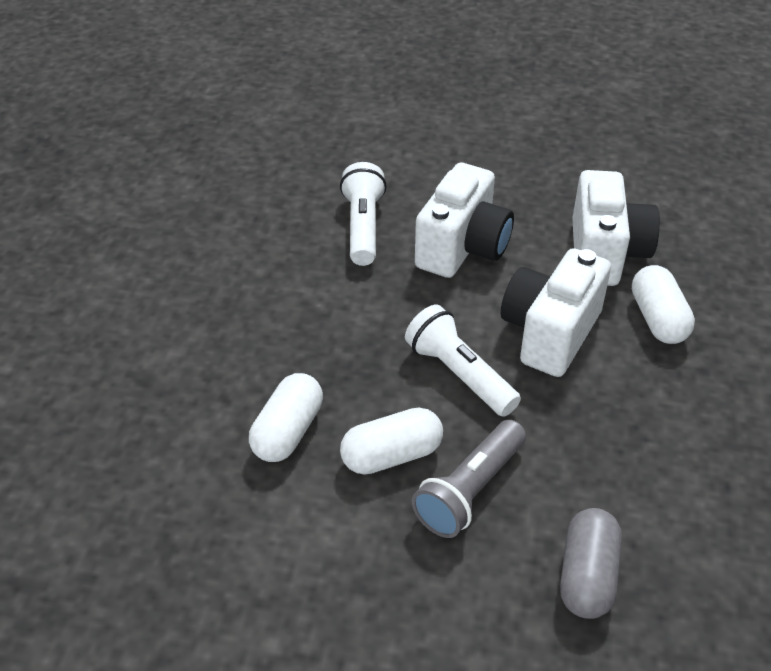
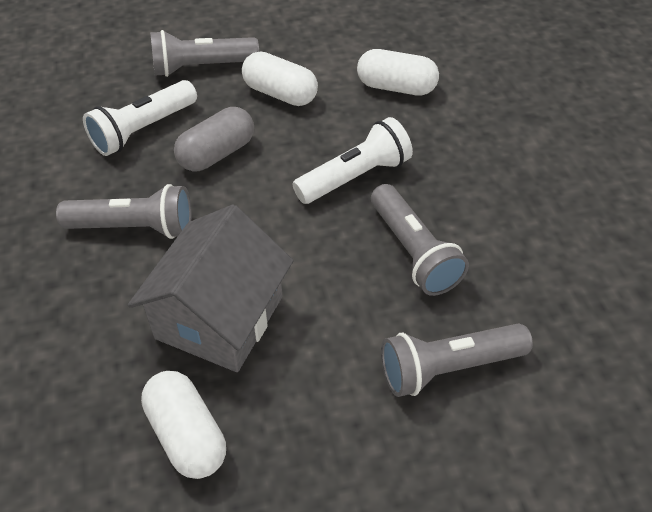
grey flashlight: [412,420,526,538] = 1 -> [56,184,192,239] [150,30,259,77] [371,184,469,296] [381,323,533,397] = 4
grey house: none = 0 -> [128,205,294,372] = 1
white camera: [415,163,514,278] [501,248,611,377] [572,170,660,286] = 3 -> none = 0

